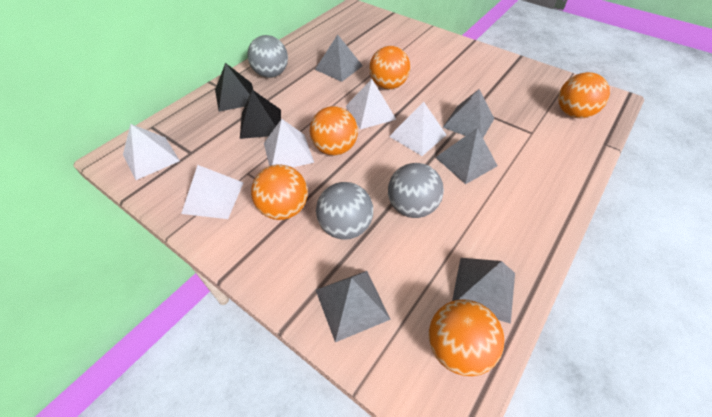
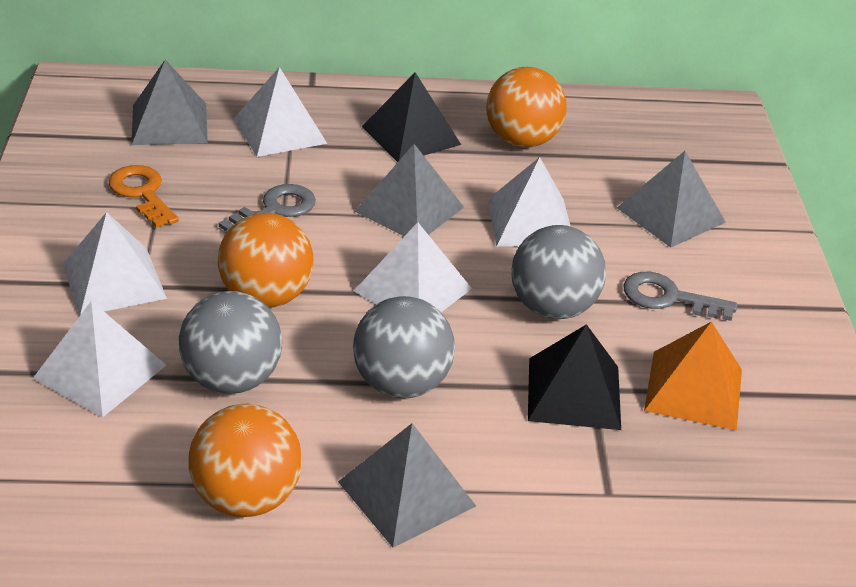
grey key: none = 0 -> [219,184,316,233] [623,272,737,321] = 2
grey pyramid: [315,34,363,82] [316,271,391,342] [435,128,498,184] [443,89,494,138] [452,258,515,324] = 5 -> [131,60,208,145] [338,423,476,548] [355,144,464,236] [617,151,726,248] = 4
orange ball: [251,164,308,220] [310,106,358,155] [369,46,410,89] [429,299,504,376] [558,72,610,118] = 5 -> [188,404,302,517] [218,213,313,308] [486,67,567,148] = 3
orange key: none = 0 -> [108,165,179,228] = 1
orange pyramid: none = 0 -> [644,321,742,430] = 1

